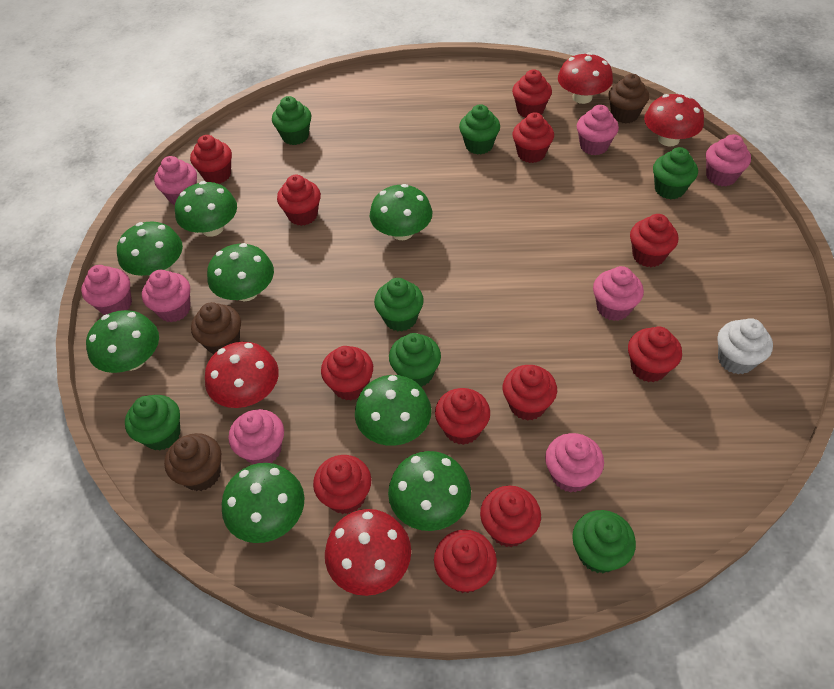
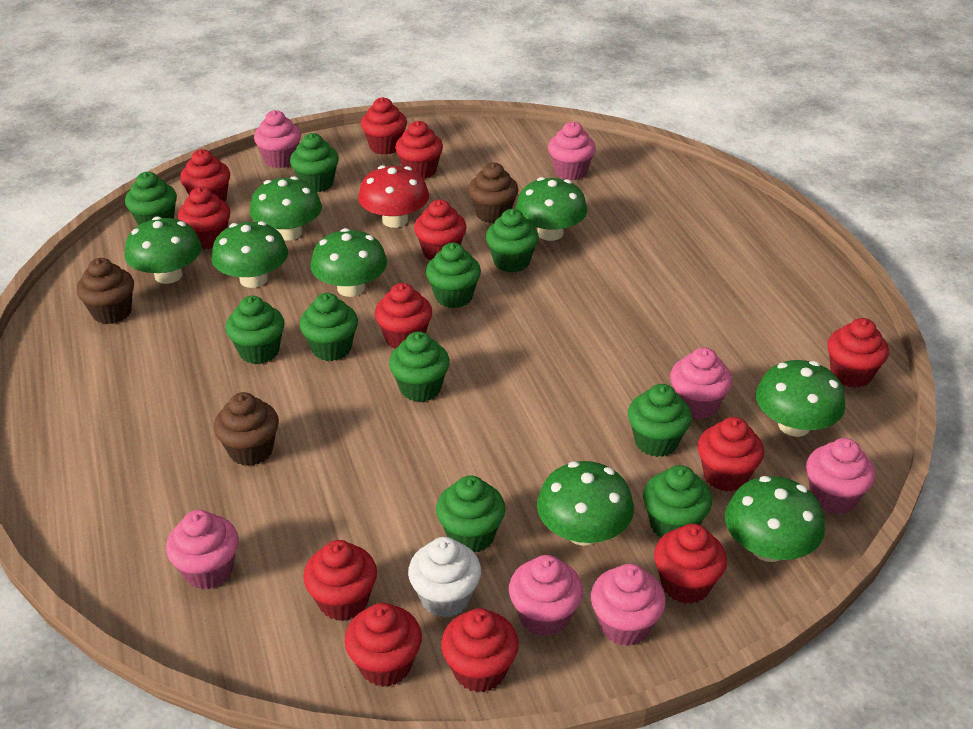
green cupcake: [125,395,180,451] [272,96,311,145] [374,278,424,331] [389,333,441,387] [459,104,500,155] [572,510,636,573] [653,147,698,200] = 7 -> [125,172,177,225] [226,296,285,364] [290,133,339,192] [300,293,358,361] [389,332,450,402] [426,243,481,308] [436,476,506,553] [486,209,539,273] [628,384,692,457] [643,465,712,537] = 10
pink cupcake: [81,265,132,315] [142,270,191,322] [154,156,197,205] [229,409,284,464] [545,433,604,493] [577,105,619,155] [593,266,644,321] [706,134,751,186] = 8 -> [166,510,239,589] [254,110,301,168] [509,555,583,637] [548,122,596,180] [591,564,666,646] [670,347,732,419] [806,438,875,514] = 7
red mushroom: [205,342,279,408] [325,509,411,596] [558,52,613,104] [644,94,704,146] = 4 -> [358,165,429,228] = 1

